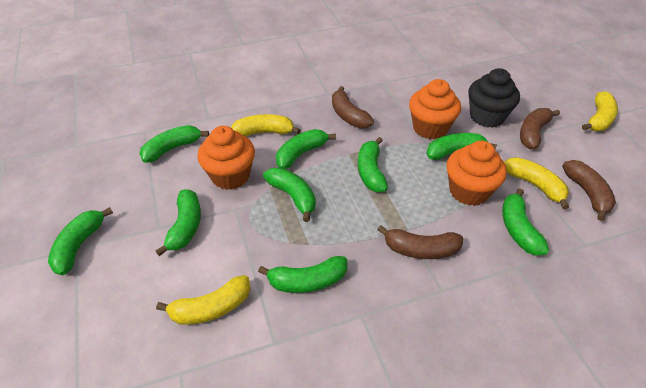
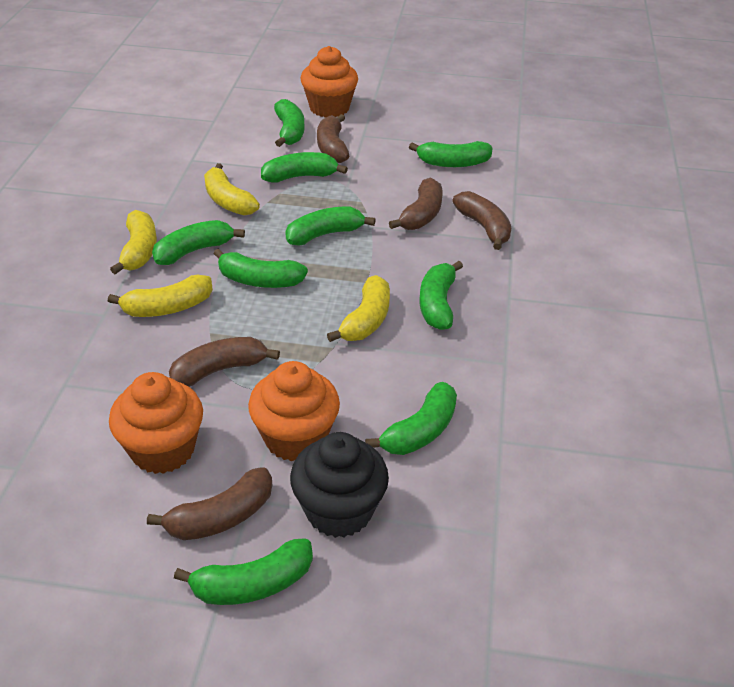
brown banana: [332,86,374,128] [377,225,463,259] [520,108,560,149] [562,160,616,221] = 4 -> [147,467,272,540] [169,337,280,387] [317,114,349,163] [389,177,443,230] [452,191,511,250] = 5

